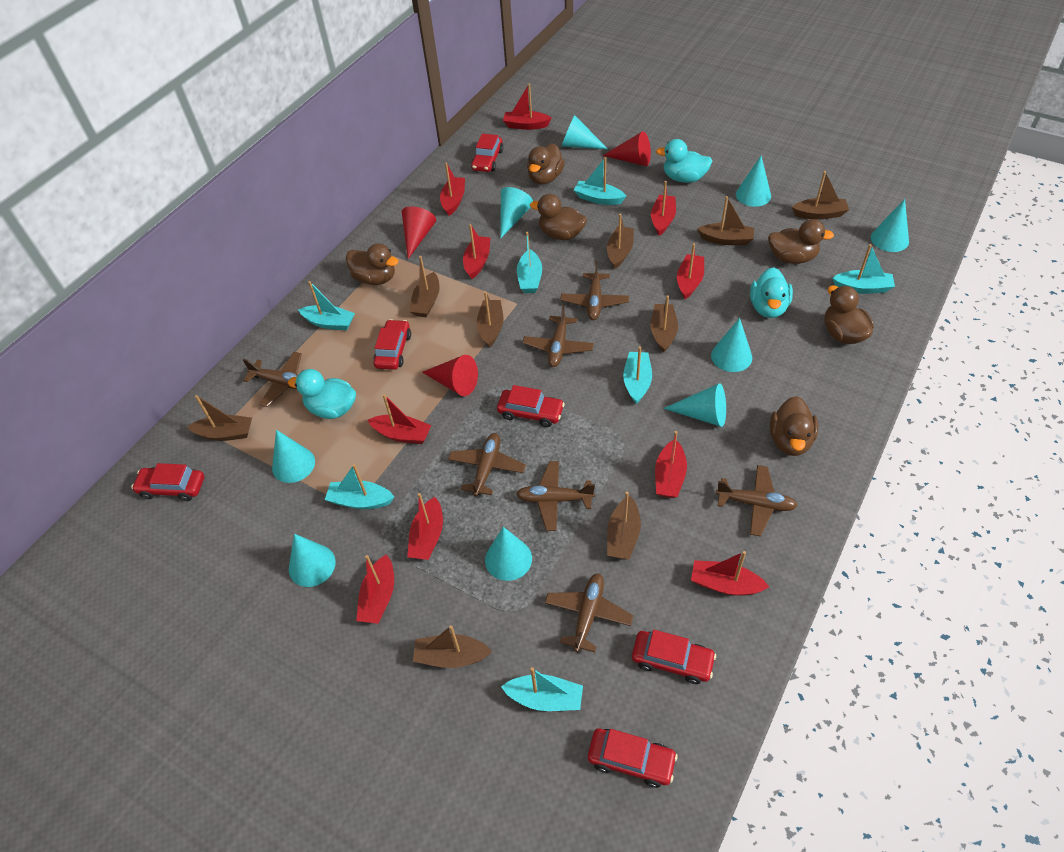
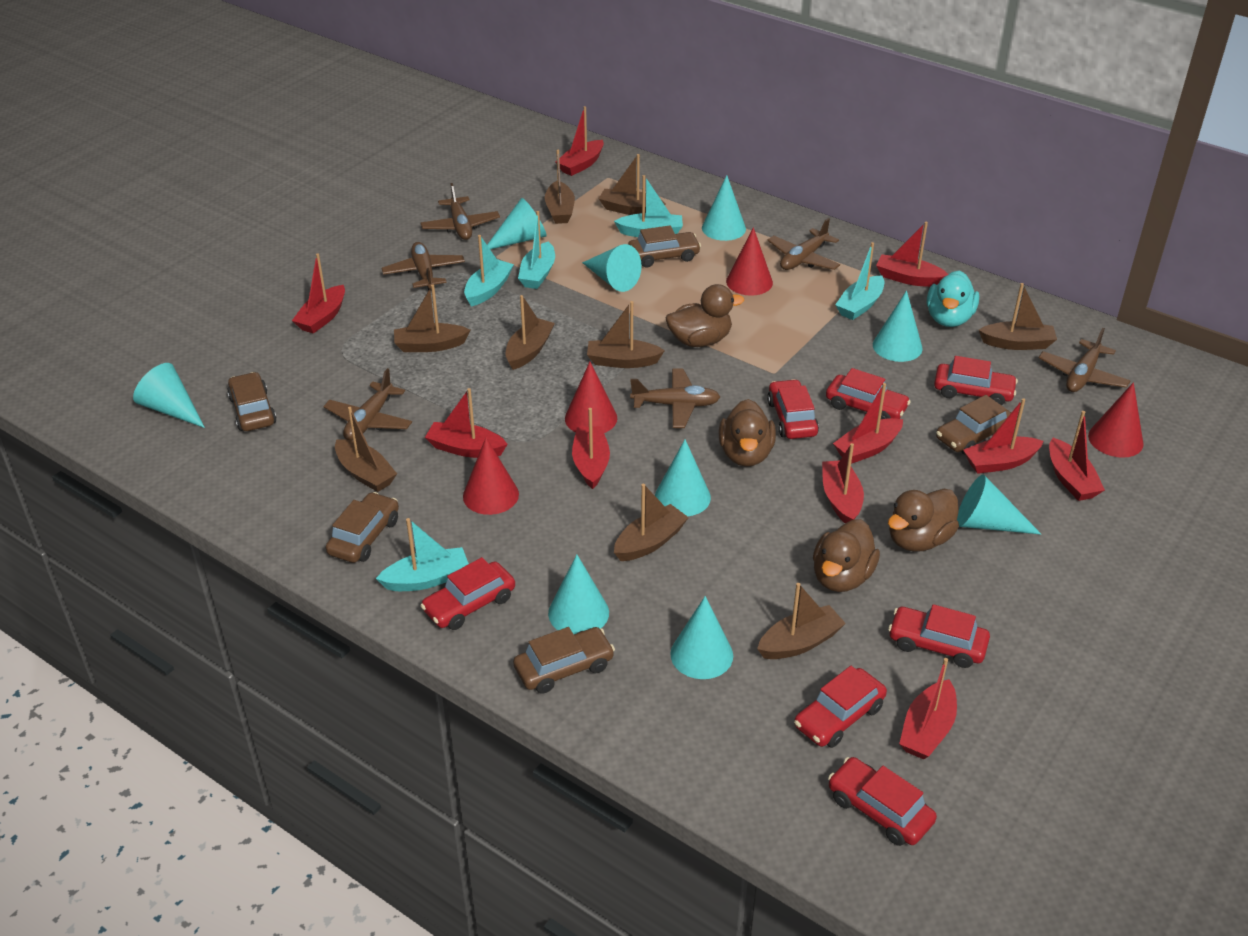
brown car: none = 0 -> [227,372,276,431] [326,492,399,563] [513,627,615,694] [628,225,701,267] [936,395,1011,455] = 5
brown duck: [345,243,398,285] [527,143,565,185] [530,194,587,240] [768,219,834,264] [770,396,818,456] [824,285,874,344] = 6 -> [666,284,744,347] [718,399,776,467] [813,519,880,592] [888,489,959,552] = 4
brown plane: [243,352,302,407] [448,433,526,496] [516,461,595,531] [523,305,594,367] [545,573,633,652] [560,261,629,320] [716,465,798,536] = 7 -> [323,368,412,441] [382,242,465,291] [421,183,500,240] [630,368,720,428] [767,218,840,270] [1039,328,1131,392] = 6
red car: [131,463,204,501] [373,319,411,370] [471,134,503,172] [497,385,565,427] [588,728,678,788] [632,630,716,684] = 6 -> [420,557,515,630] [767,379,819,439] [794,666,887,748] [826,368,911,419] [828,757,937,846] [888,604,990,668] [934,356,1018,405] = 7
red cone: [402,206,436,259] [422,355,478,396] [603,131,651,166] = 3 -> [463,438,519,515] [565,362,617,433] [726,227,773,296] [1088,382,1143,458] = 4
turquoise boat: [298,281,355,331] [325,464,394,509] [501,667,583,711] [517,232,542,293] [574,157,626,205] [623,346,652,404] [832,244,895,294] = 7 -> [376,518,469,591] [464,235,514,307] [518,211,555,289] [614,175,683,237] [835,242,884,320] = 5
turquoise duck: [288,369,356,419] [656,139,713,183] [750,267,793,318] = 3 -> [927,270,979,327] = 1

